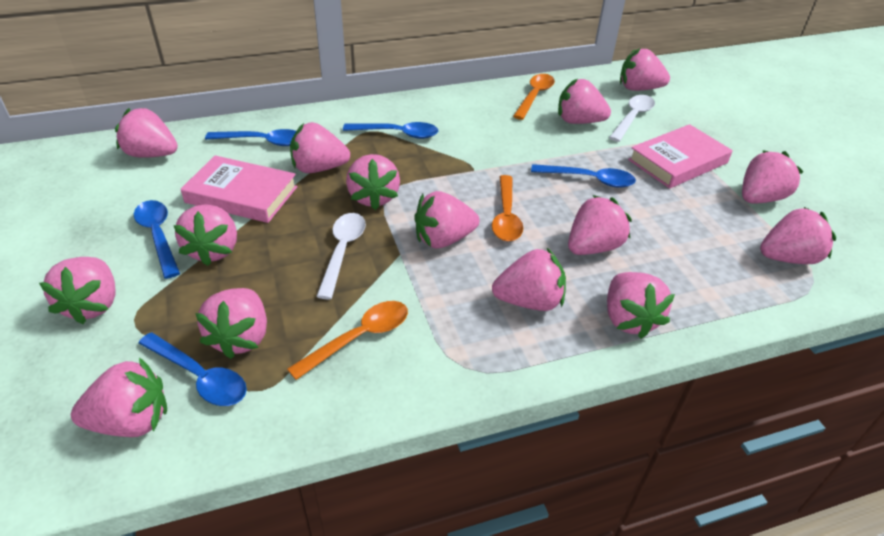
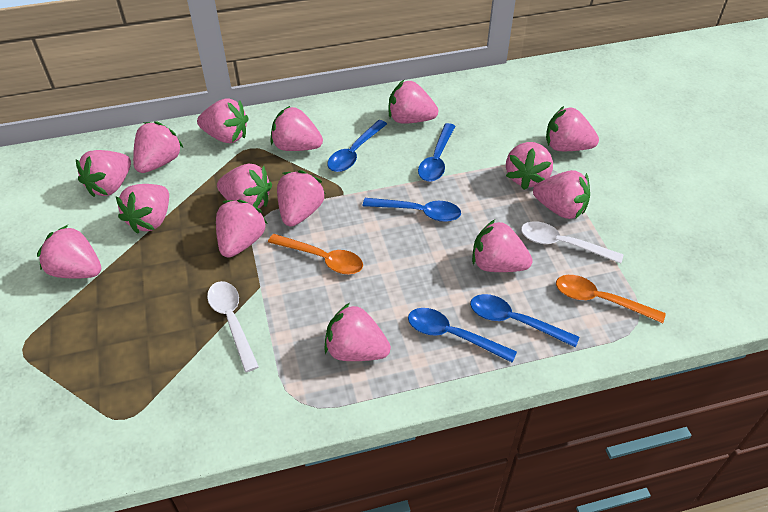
orange spoon: [287,301,408,380] [492,175,523,241] [513,74,555,120] = 3 -> [268,234,363,274] [556,275,666,323] = 2
pink book: [180,155,298,223] [628,124,733,189] = 2 -> none = 0

